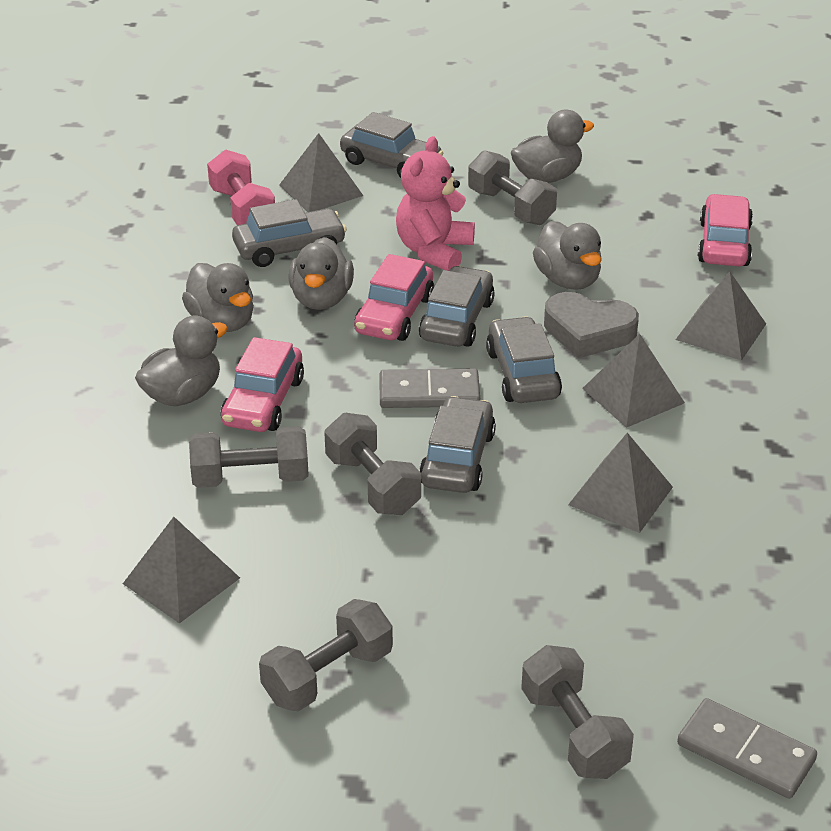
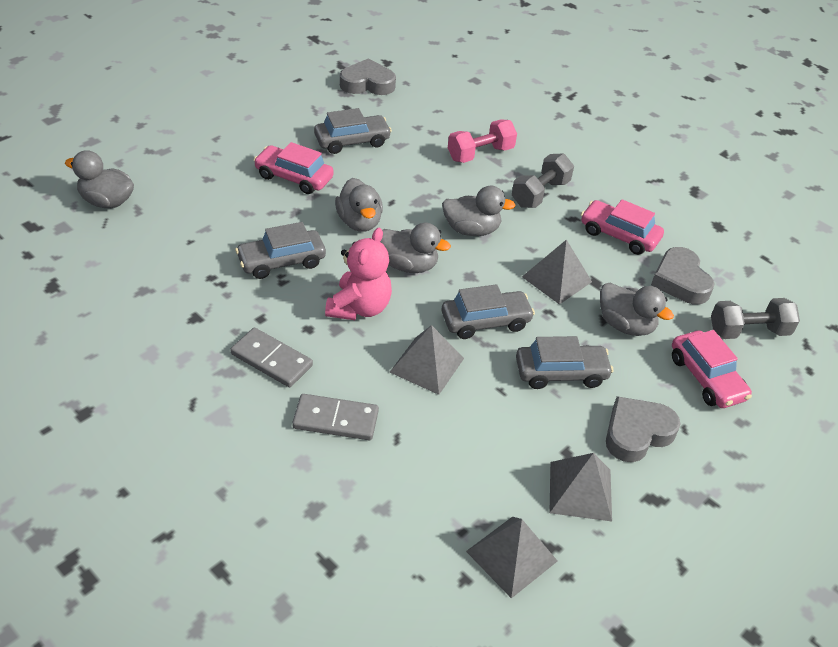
grey car: [232,199,347,267] [340,112,444,178] [419,266,495,347] [419,396,496,493] [486,316,562,403] = 5 -> [235,222,326,279] [314,108,392,154] [442,284,535,339] [516,336,613,389] = 4
grey dumbbell: [189,426,309,488] [259,599,393,711] [324,413,421,515] [468,150,557,225] [521,645,634,779] = 5 -> [512,153,574,208] [711,298,800,339] = 2
grey heart: [544,292,639,358] = 1 -> [340,58,396,95] [606,396,680,462] [651,247,715,305] = 3
grey pyramid: [123,517,240,623] [279,133,363,212] [568,433,673,533] [582,334,685,428] [675,271,766,361] = 5 -> [390,325,464,395] [466,517,557,598] [522,240,592,305] [549,453,612,522] = 4

